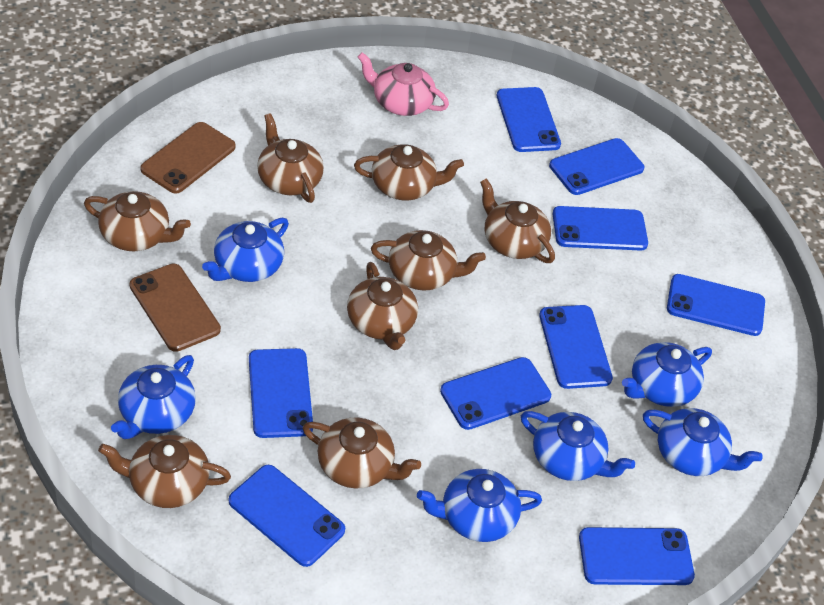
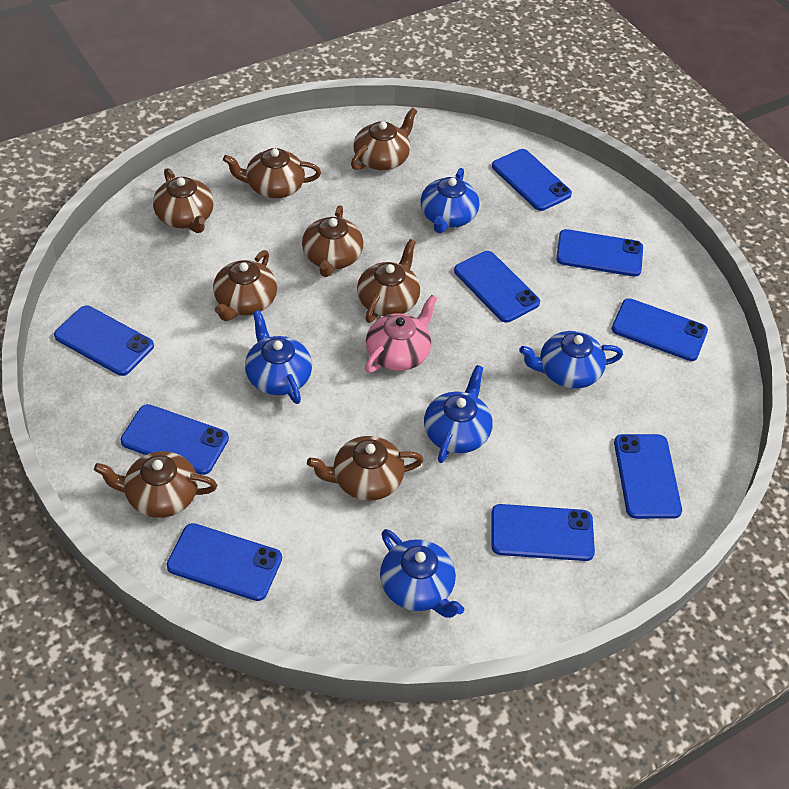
blue teapot: [111,355,196,439] [202,218,289,282] [417,469,542,542] [521,411,635,481] [622,342,712,407] [643,408,763,476] = 6 -> [245,310,312,404] [380,529,464,618] [420,168,479,233] [424,365,492,463] [519,331,623,389] = 5
brown phone: [130,264,221,352] [140,122,236,193] = 2 -> none = 0

